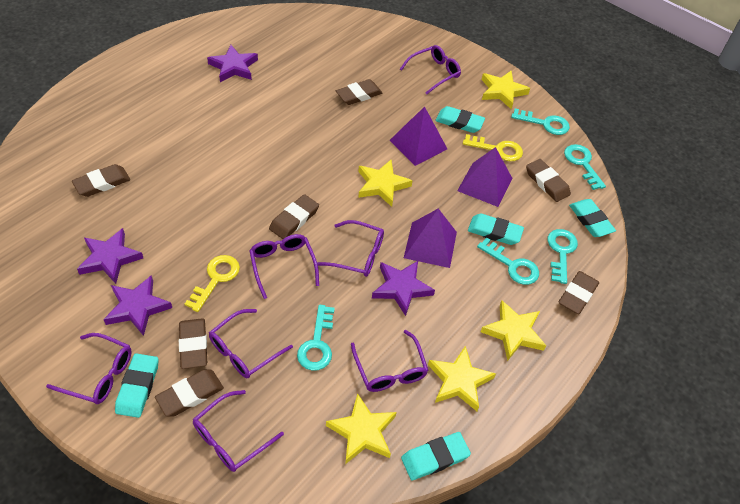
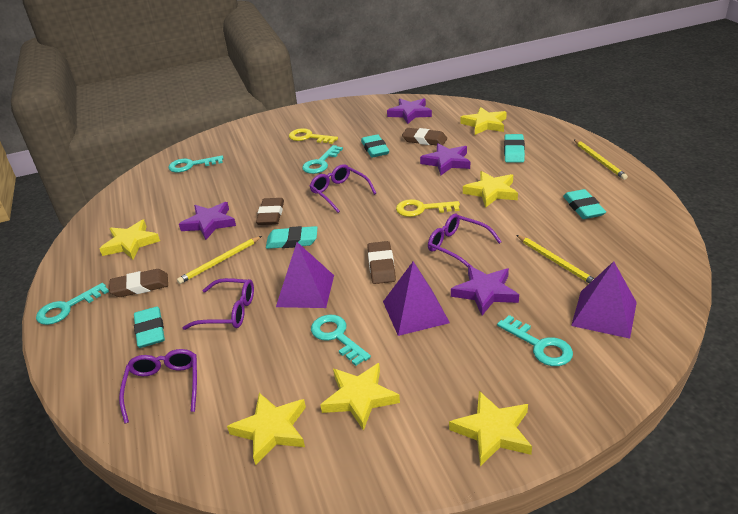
brown eraser: [72,164,130,197] [155,369,224,416] [179,318,207,369] [269,194,319,239] [336,79,382,105] [526,159,571,202] [558,271,599,314] = 7 -> [109,269,168,297] [256,198,284,225] [367,241,396,284] [402,128,447,146] = 4
purple glasses: [46,333,132,404] [193,390,284,472] [209,309,293,378] [249,234,319,299] [317,220,384,277] [351,330,428,392] [400,45,461,94] = 7 -> [119,349,197,424] [183,278,254,330] [310,164,377,213] [428,214,502,267] = 4
yellow pencil: none = 0 -> [177,236,262,284] [517,235,595,283] [574,139,628,180] = 3
yellow star: [326,393,397,464] [358,160,413,207] [428,346,496,411] [481,71,530,109] [481,300,546,361] = 5 -> [100,220,160,260] [227,393,306,465] [321,363,400,431] [449,391,532,466] [460,107,507,135] [463,171,518,208] = 6

